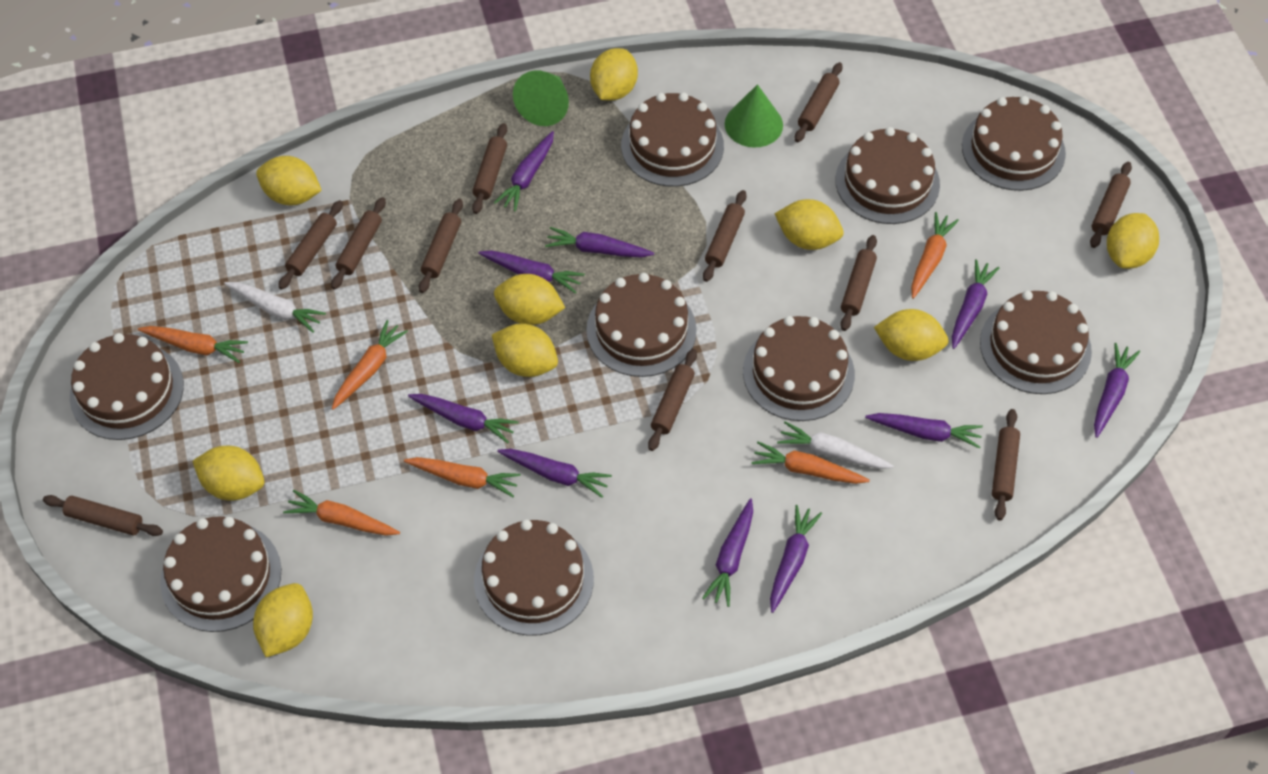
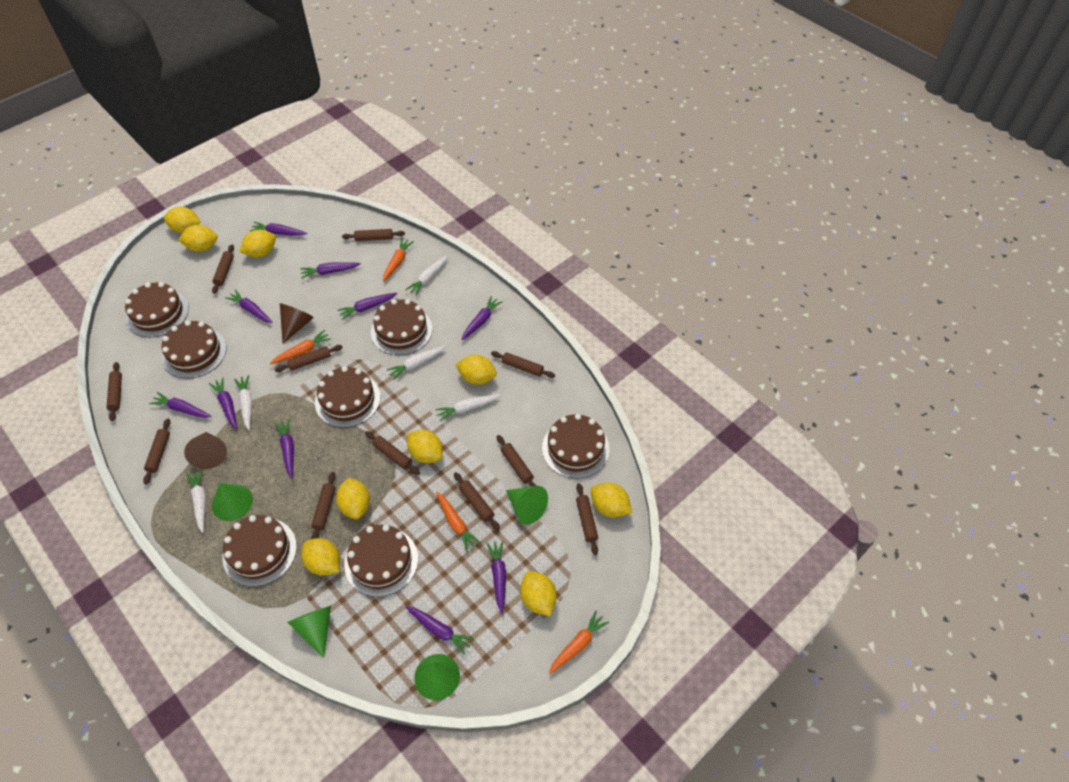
brown cake: [70,333,184,440] [160,516,282,632] [474,520,594,636] [586,273,697,377] [621,92,724,187] [743,316,855,421] [835,127,940,224] [962,96,1066,191] [980,290,1092,394] = 9 -> [125,282,189,337] [162,320,226,378] [223,515,297,587] [315,366,380,428] [344,525,418,597] [371,299,432,355] [542,414,610,479] = 7
brown cone: none = 0 -> [184,432,227,469] [280,303,314,344] = 2
green cone: [513,70,569,126] [725,84,783,148] = 2 -> [212,483,253,521] [287,605,331,658] [414,654,460,700] [506,486,548,525] = 4
orange carrot: [138,326,248,363] [283,490,400,536] [332,320,408,410] [404,457,521,497] [752,441,870,484] [911,212,959,299] = 6 -> [270,330,331,364] [383,238,414,282] [436,492,481,552] [549,611,609,674] = 4
white carrot: [224,282,326,333] [777,421,893,469] = 2 -> [186,469,206,533] [234,375,252,430] [387,345,446,380] [405,255,448,296] [435,394,501,421] = 5

